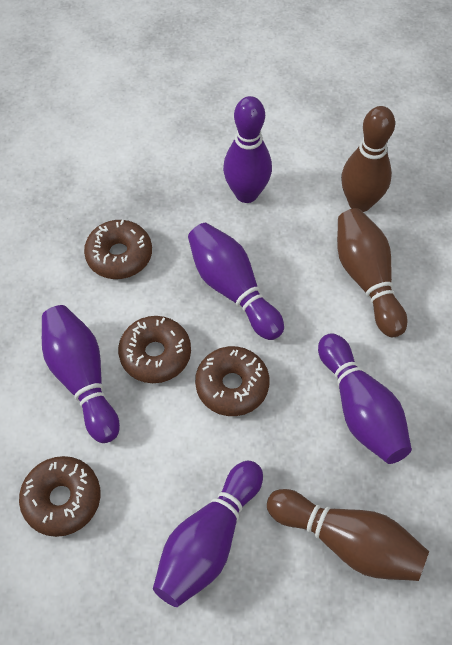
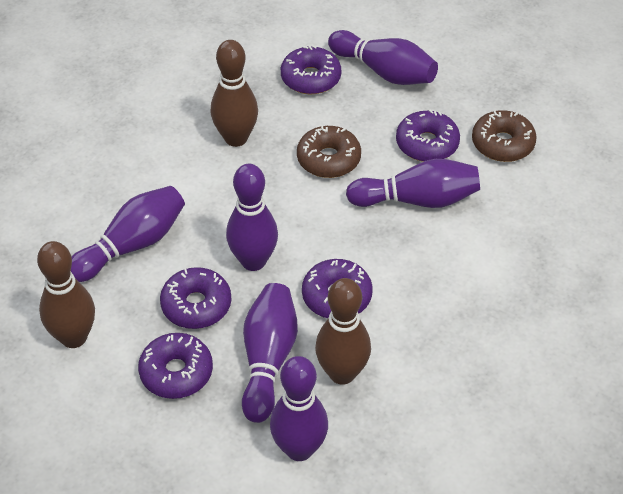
brown donut: [19,456,100,537] [84,220,152,279] [118,316,191,383] [195,346,269,416] = 4 -> [297,126,361,178] [472,110,537,162] = 2
purple bowling pin: [42,305,120,443] [153,461,263,607] [188,223,284,340] [223,96,272,203] [318,334,412,464] = 5 -> [71,186,185,282] [226,164,278,271] [242,283,298,423] [270,356,328,461] [328,30,438,85] [346,159,480,208] = 6
purple donut: none = 0 -> [138,333,213,399] [160,267,231,329] [281,45,341,94] [302,259,373,318] [396,110,460,162] = 5

